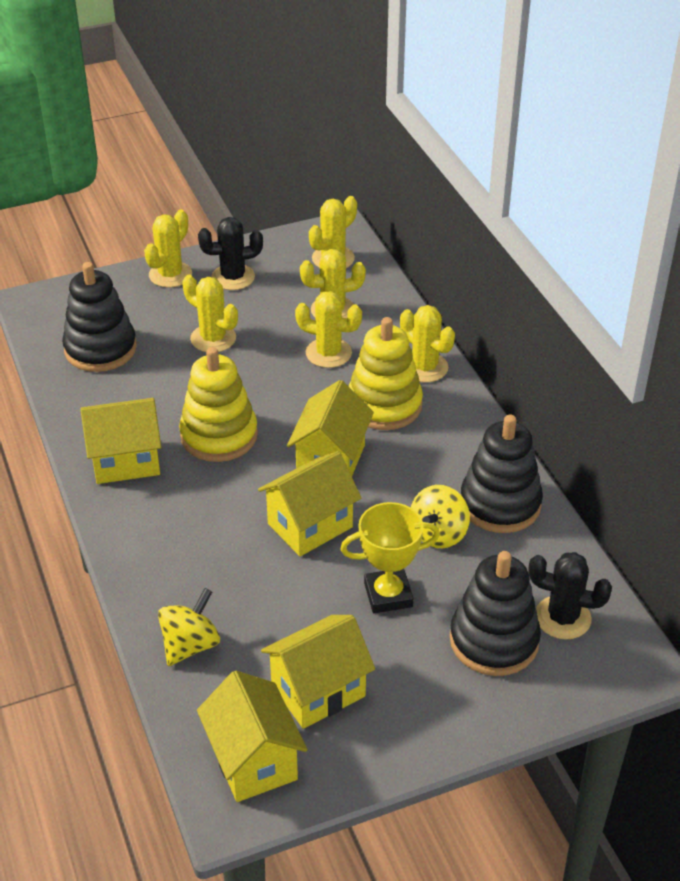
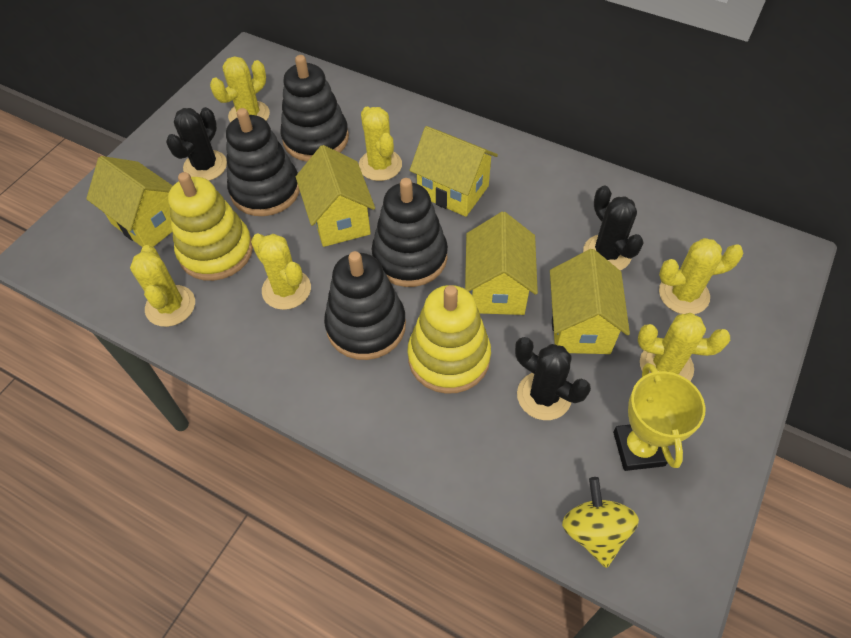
black cactus: [198,217,263,290] [528,552,612,640] = 2 -> [166,107,227,181] [515,337,591,420] [583,186,644,271] = 3
black stacking toy: [62,262,137,372] [450,551,541,676] [461,414,543,533] = 3 -> [226,108,300,216] [280,55,349,162] [324,251,406,360] [372,178,448,287] = 4
yellow spinning top: [158,588,220,666] [411,485,470,548] = 2 -> [562,477,639,568] = 1

